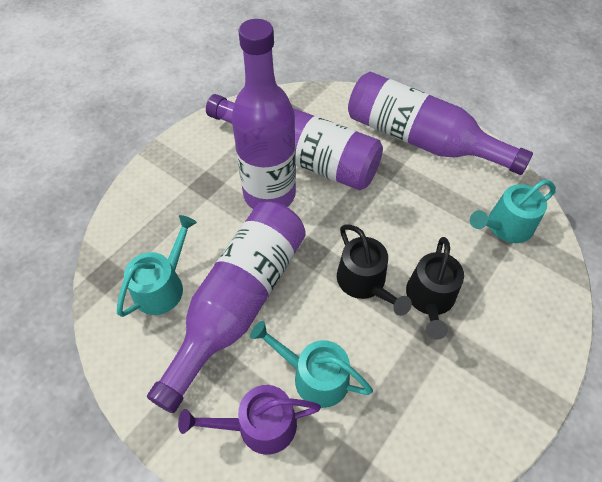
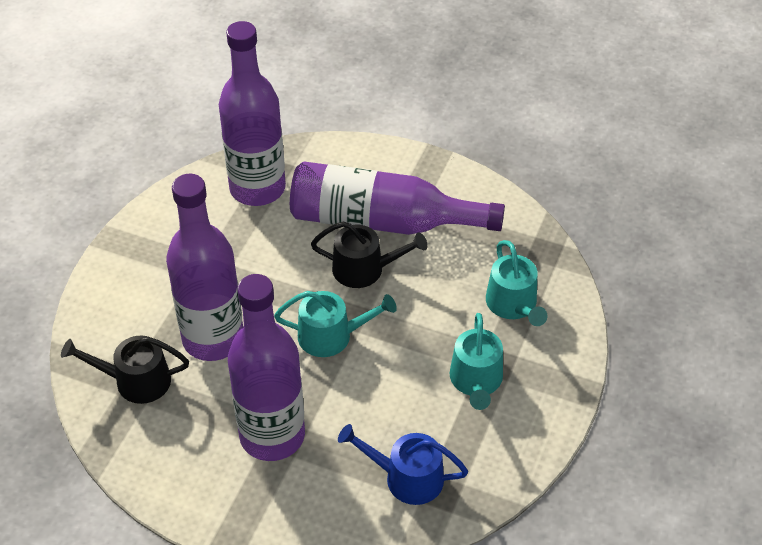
blue watering can: none = 0 -> [338,424,468,505] = 1
purple watering can: [178,385,321,455] = 1 -> none = 0

